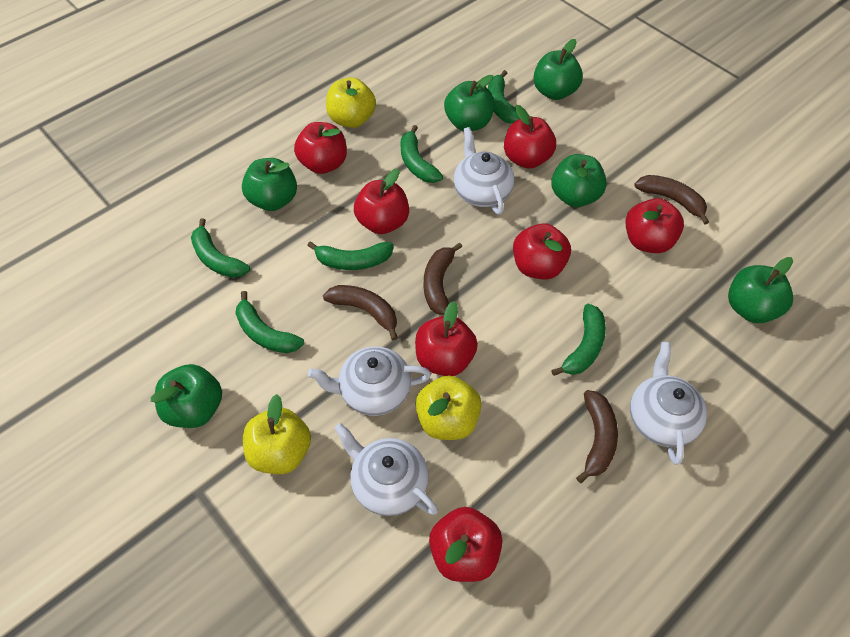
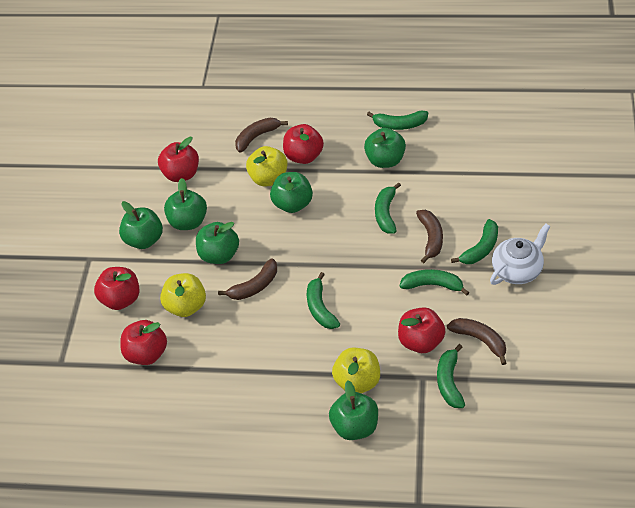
red apple: [294,122,347,174] [354,169,409,234] [415,301,478,376] [429,507,502,582] [504,105,556,169] [513,223,571,280] [625,198,684,253] = 7 -> [94,267,139,310] [120,320,167,365] [158,137,199,182] [283,124,324,164] [398,307,446,353] = 5
white teapot: [308,346,431,416] [334,423,438,516] [454,127,514,215] [630,342,707,465] = 4 -> [490,224,551,285] = 1

